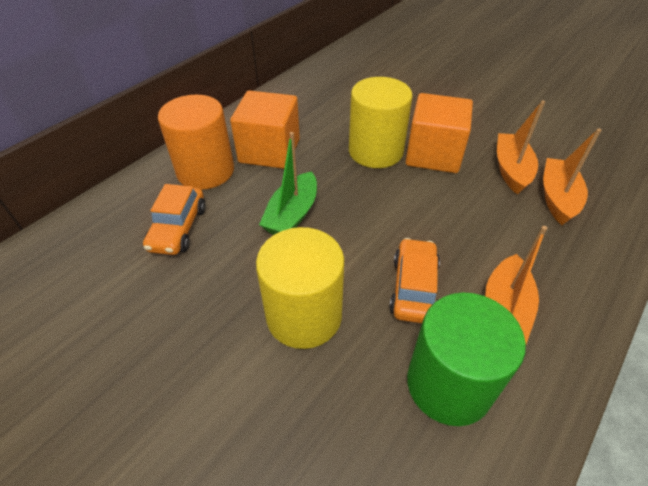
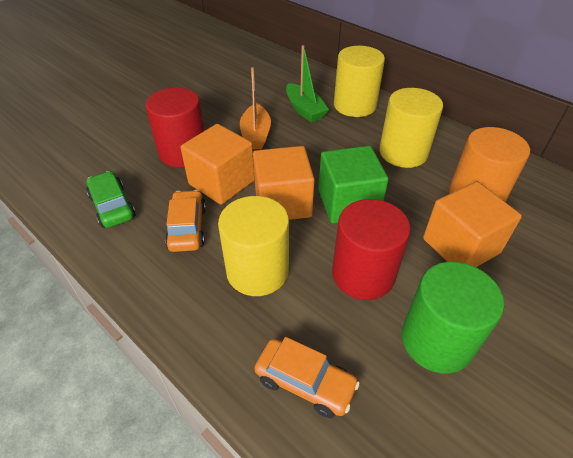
green car: none = 0 -> [86,171,135,228] = 1
green cube: none = 0 -> [318,146,389,224] = 1
orange boat: [485,226,547,344] [497,100,545,195] [543,128,601,225] = 3 -> [240,67,271,149] = 1
orange cube: [230,90,300,169] [406,93,473,173] = 2 -> [181,124,255,205] [253,146,315,220] [423,182,522,267] = 3
red cylinder: none = 0 -> [145,87,205,167] [332,199,411,300] = 2
yellow cylinder: [256,227,344,349] [349,77,413,168] = 2 -> [218,196,289,296] [334,46,385,117] [379,88,443,168] = 3

